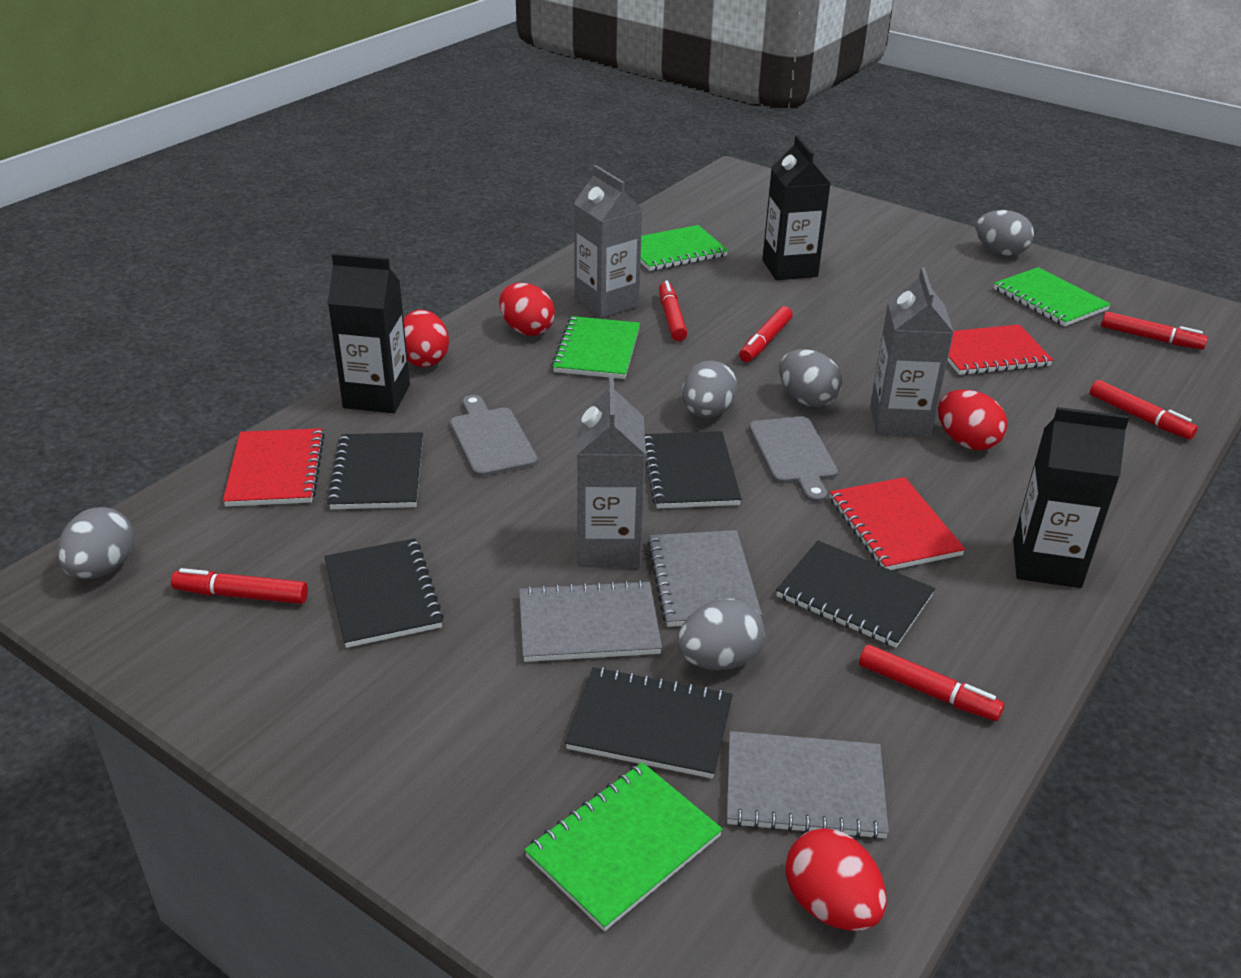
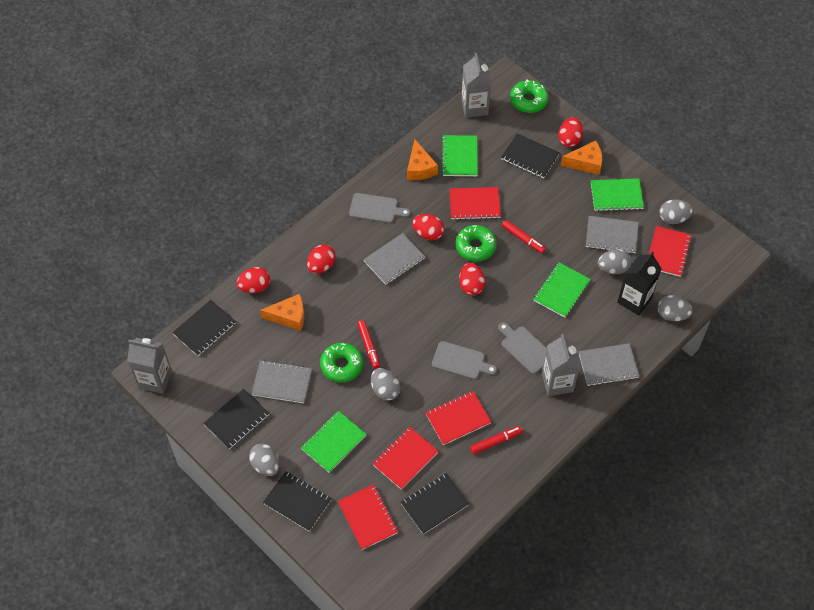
black carton: [328,253,410,413] [762,135,831,280] [1013,407,1129,588] = 3 -> [617,251,662,315] = 1
green donut: none = 0 -> [320,343,363,383] [456,225,496,261] [510,80,549,113] = 3
grey cutting board: [450,395,538,477] [749,417,838,503] = 2 -> [349,193,410,223] [432,341,497,379] [498,322,547,374] = 3
grey notebook: [519,580,662,662] [647,530,762,627] [727,731,889,840] = 3 -> [252,360,312,403] [363,233,425,285] [579,343,639,386] [586,216,639,253] = 4
orange cheese: none = 0 -> [260,294,304,331] [407,139,438,180] [561,141,602,175] = 3
red egg: [404,310,449,367] [499,283,555,336] [786,828,887,931] [938,390,1007,450] = 4 -> [236,267,270,293] [307,245,336,273] [412,214,444,240] [459,263,485,295] [558,117,583,147] = 5
red marker: [171,568,308,604] [659,281,687,341] [739,306,793,362] [859,645,1004,721] [1090,380,1198,440] [1101,311,1208,349] = 6 -> [357,320,380,369] [470,426,523,454] [502,220,546,254] = 3
red notebook: [223,428,325,506] [830,477,965,570] [948,324,1053,375] = 3 -> [338,484,398,550] [373,427,439,490] [426,391,491,445] [449,187,501,220] [649,226,692,277] = 5

